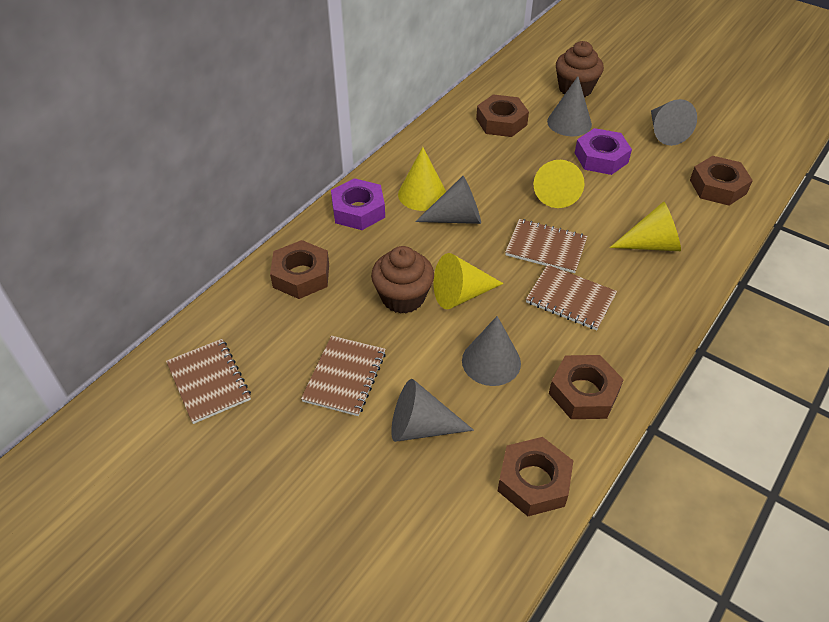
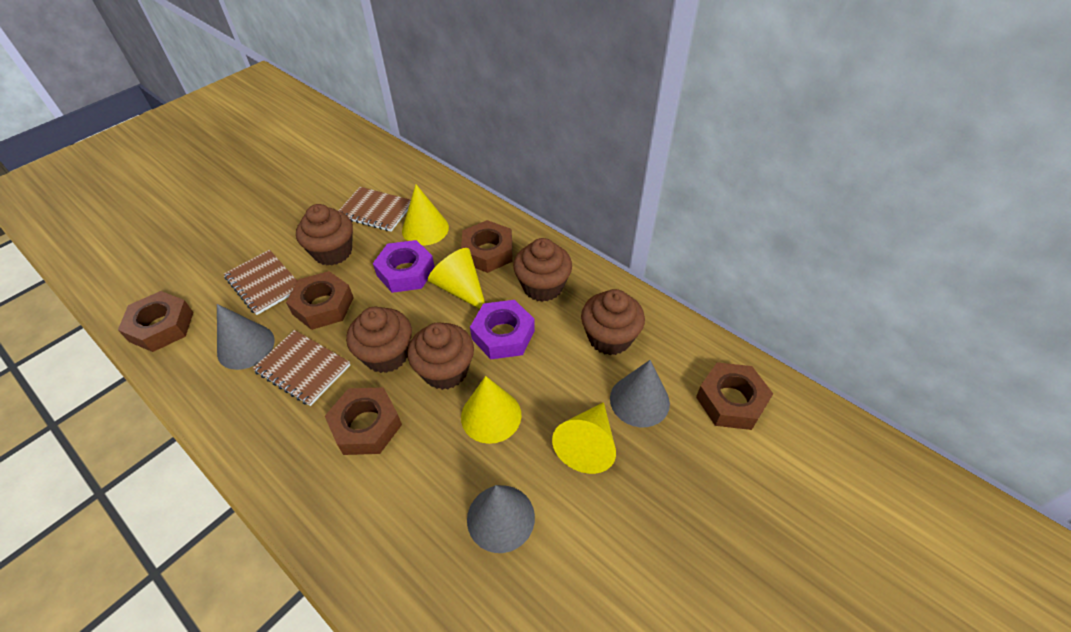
brown cupcake: [371,246,434,314] [556,41,604,97] = 2 -> [296,204,353,266] [346,307,412,373] [408,322,474,390] [513,238,572,302] [581,289,645,355] = 5
brown notebook: [166,339,251,424] [301,336,386,416] [505,219,587,273] [526,265,617,331] = 4 -> [224,250,297,315] [252,330,350,406] [339,187,411,232] = 3
grey cone: [391,379,474,442] [415,176,481,224] [462,316,521,386] [547,76,592,136] [651,99,697,146] = 5 -> [217,304,275,370] [467,485,535,553] [610,360,670,427] = 3

